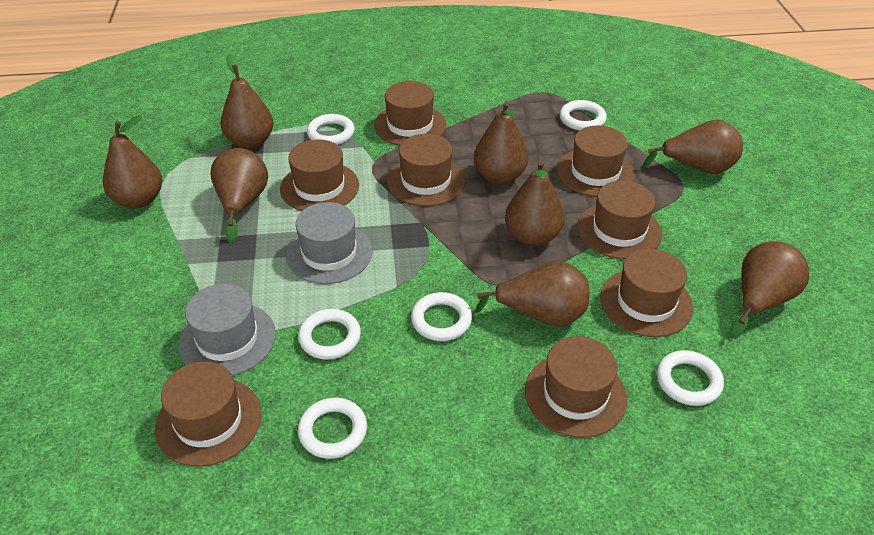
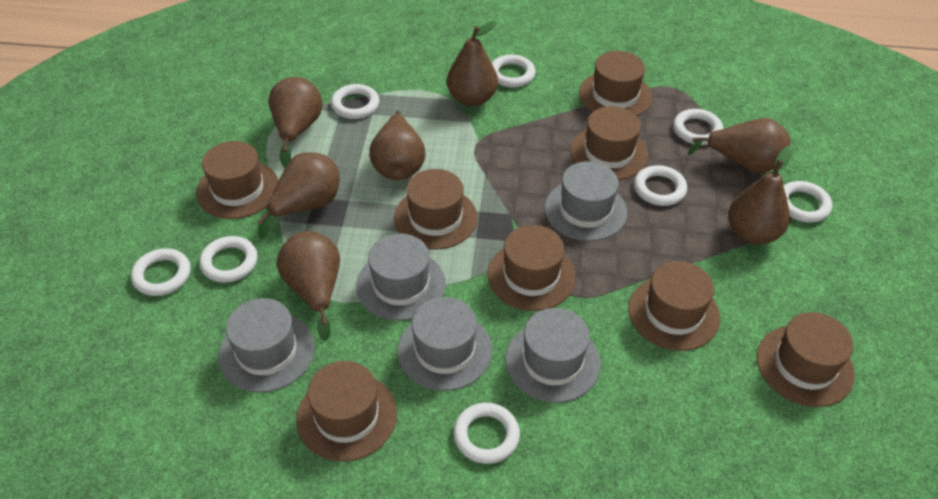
brown pear: [103,115,162,208] [210,148,268,243] [221,54,274,149] [474,101,528,184] [476,261,589,327] [505,160,564,246] [643,120,743,174] [729,241,809,339] = 8 -> [258,152,340,239] [269,77,323,167] [277,231,340,341] [369,110,426,180] [447,21,498,107] [688,118,790,174] [728,146,793,245] = 7
grey hat: [179,284,276,376] [286,202,372,284] = 2 -> [218,298,315,392] [356,233,446,321] [398,297,492,391] [505,308,601,403] [545,161,627,241] = 5
white ring: [298,309,361,360] [298,398,367,459] [307,114,355,145] [411,292,472,341] [560,100,607,131] [657,350,724,406] = 6 -> [131,248,191,296] [199,236,258,283] [331,84,379,119] [454,403,520,464] [492,54,536,88] [634,165,687,206] [673,109,723,145] [783,181,833,223] = 8

